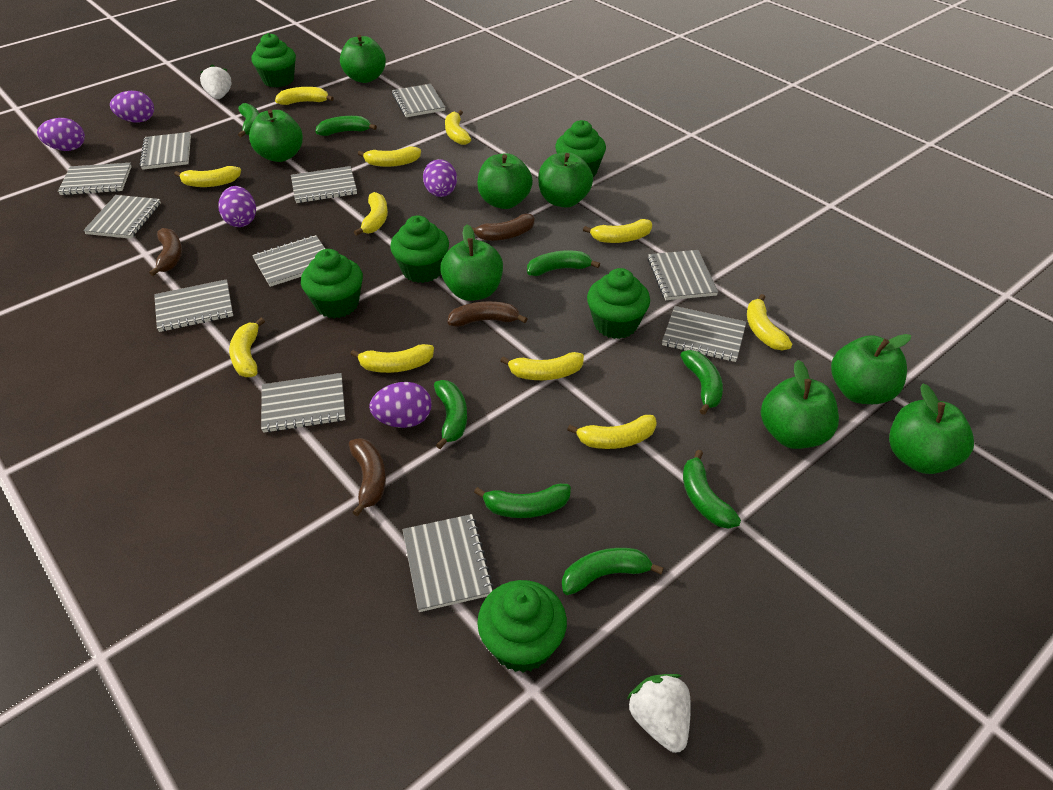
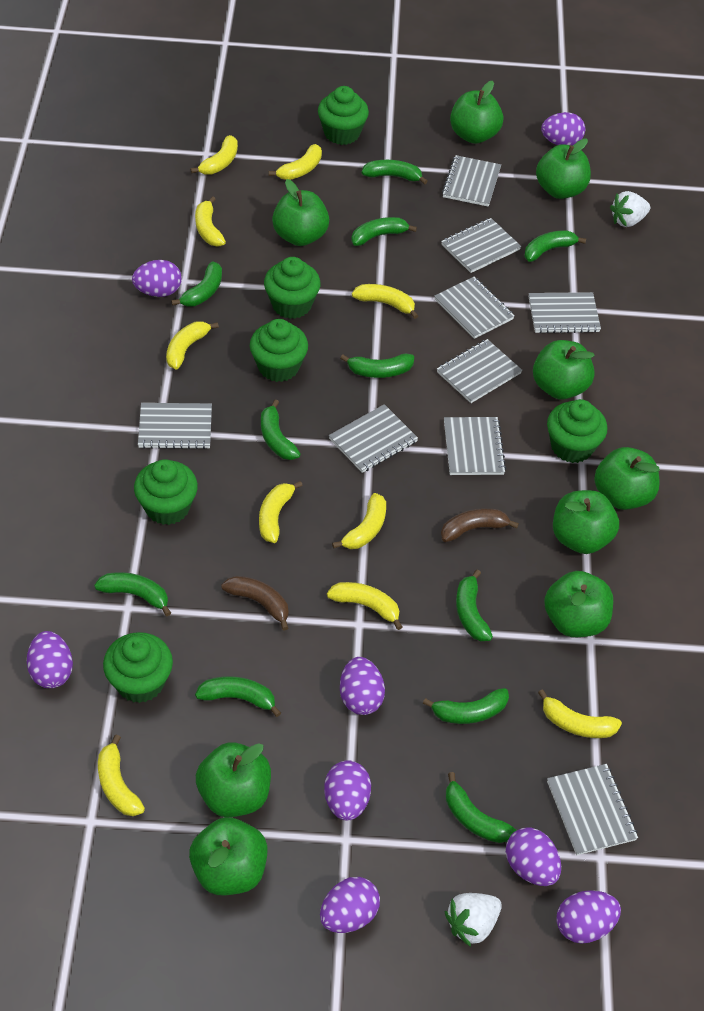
brown banana: [149,228,182,276] [349,438,386,516] [448,301,527,327] [472,214,534,241] = 4 -> [221,576,289,630] [441,508,519,542] = 2
green apple: [249,109,303,162] [340,35,386,83] [440,225,503,301] [477,153,533,209] [538,152,593,208] [761,360,839,449] [831,334,911,404] [889,384,974,474] = 8 -> [189,817,268,895] [196,742,271,817] [272,179,329,246] [450,81,503,144] [533,340,595,399] [536,138,591,199] [544,571,613,637] [553,490,619,554] [594,447,660,510] = 9
green banana: [238,103,259,137] [315,116,377,136] [434,380,467,449] [474,484,571,518] [527,250,600,276] [562,548,664,595] [680,350,723,415] [683,450,741,529] = 8 -> [94,572,171,616] [171,261,222,307] [195,676,281,717] [261,400,300,460] [340,354,414,378] [351,217,417,246] [361,160,428,184] [423,688,509,724] [446,772,516,843] [456,569,493,641] [524,230,586,262] = 11
grey notebook: [58,163,132,195] [83,195,161,239] [140,132,191,170] [154,279,233,332] [252,235,325,287] [261,373,345,433] [291,166,357,203] [392,84,445,117] [402,514,494,612] [647,250,718,300] [662,306,747,362] = 11 -> [138,403,212,449] [329,404,418,473] [435,277,515,339] [437,339,522,403] [441,218,521,273] [442,155,501,207] [444,417,506,475] [528,292,601,334] [547,764,638,855] = 9
purple egg: [37,118,85,151] [110,91,154,123] [218,186,256,227] [369,382,432,428] [423,159,457,197] = 5 -> [27,631,73,688] [132,260,182,297] [320,877,380,933] [324,760,371,821] [340,657,385,715] [506,828,561,886] [541,112,585,146] [556,890,621,944] = 8
yellow banana: [174,166,241,187] [229,318,265,377] [275,87,334,105] [350,344,434,373] [354,192,388,236] [358,147,421,167] [445,110,471,145] [500,352,584,380] [567,415,657,449] [583,219,652,243] [747,294,792,351] = 11 -> [98,735,145,816] [166,321,219,370] [190,135,238,175] [195,196,226,247] [259,481,303,543] [268,144,322,180] [327,582,402,630] [332,493,386,549] [352,284,418,319] [538,689,622,738] = 10

